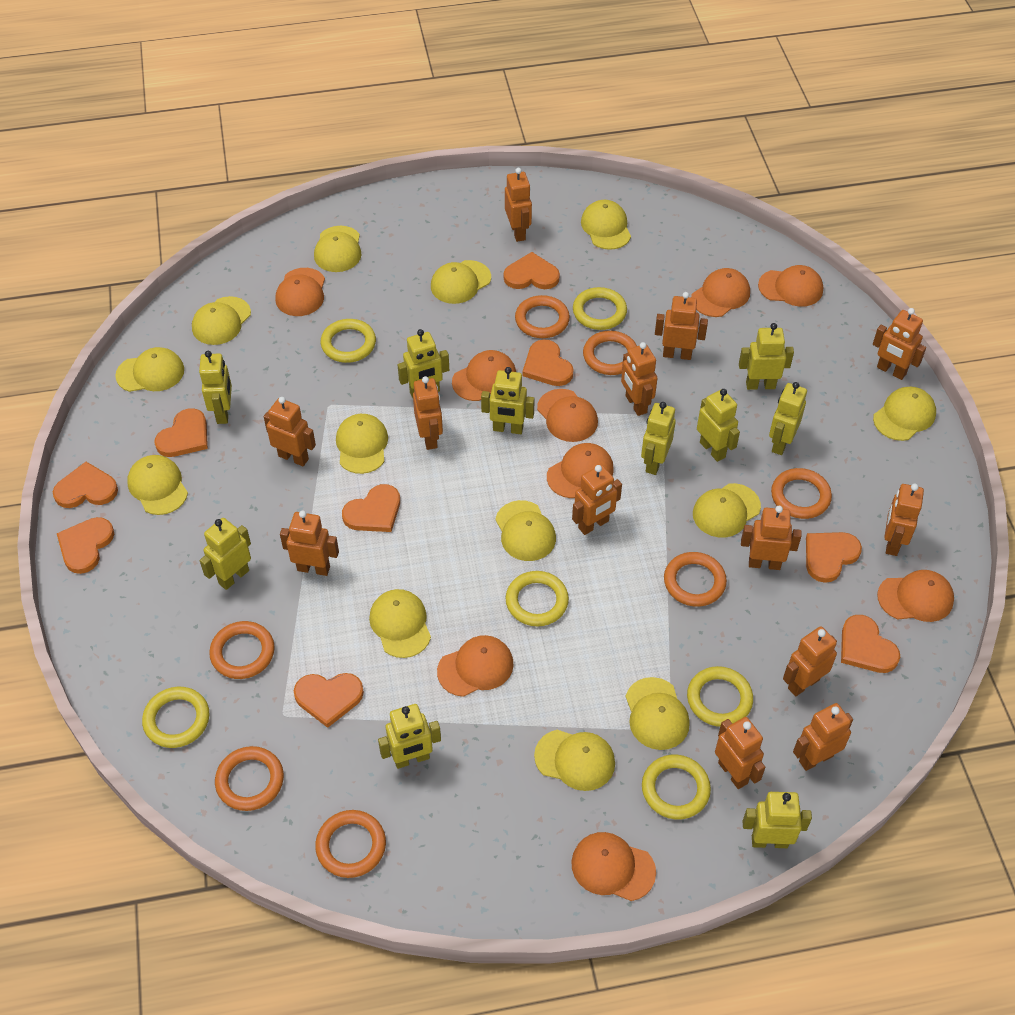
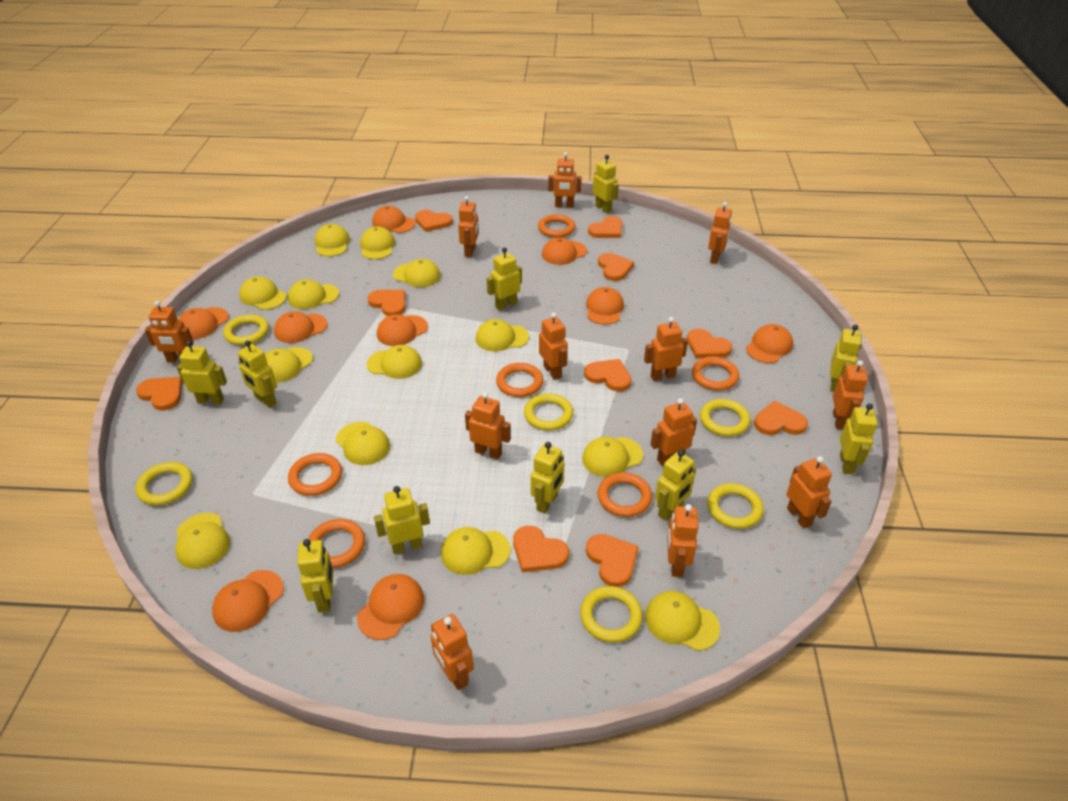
orange heart: [53,462,118,508] [57,517,114,574] [154,408,208,457] [294,673,364,728] [342,484,400,532] [504,252,560,289] [522,339,574,386] [806,532,862,583] [841,615,900,673] = 9 -> [136,377,182,410] [368,290,406,316] [415,210,453,232] [513,526,569,572] [584,359,631,391] [586,534,639,587] [588,216,622,238] [598,253,634,281] [687,329,732,359] [754,401,808,435] = 10
orange ring: [209,621,275,679] [215,746,284,811] [315,810,386,878] [515,295,570,338] [583,331,637,375] [664,552,727,607] [771,468,832,519] = 7 -> [288,453,342,496] [308,519,365,568] [496,363,543,397] [538,214,575,238] [598,472,652,517] [692,357,739,391] = 6
orange robot: [264,397,316,466] [280,510,339,576] [413,376,443,450] [505,168,532,242] [572,465,622,535] [621,342,658,416] [655,292,708,360] [715,717,765,789] [741,505,802,570] [783,626,837,696] [793,703,853,771] [873,308,926,380] [884,484,924,556] = 13 -> [145,301,194,363] [431,614,474,690] [458,196,479,257] [465,392,511,460] [539,312,568,380] [548,152,582,208] [644,317,688,381] [651,398,697,466] [667,504,699,577] [708,202,732,264] [786,456,832,528] [833,360,868,430] = 12

